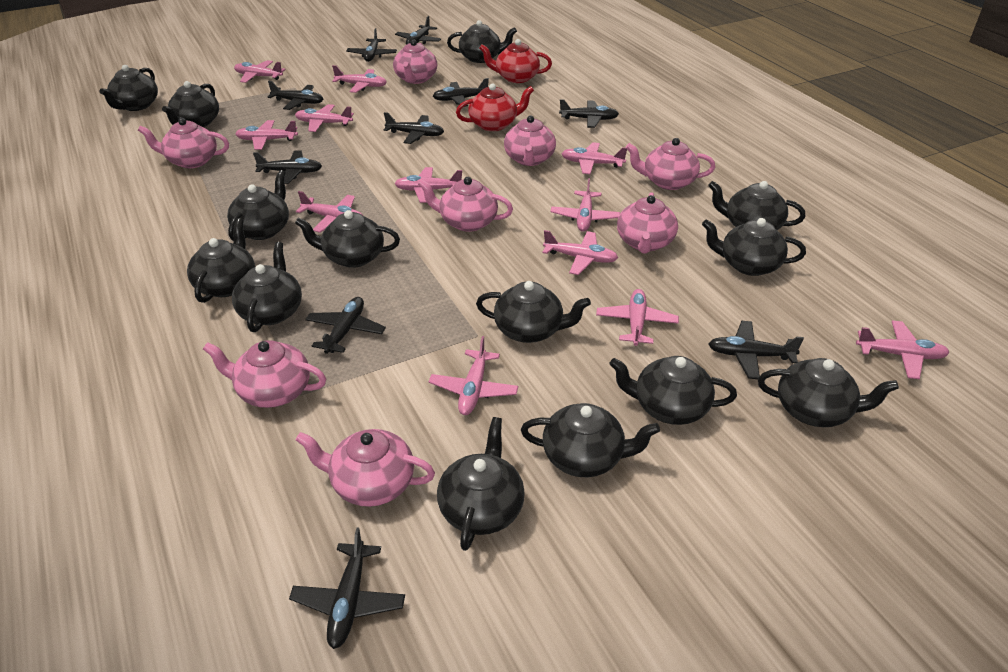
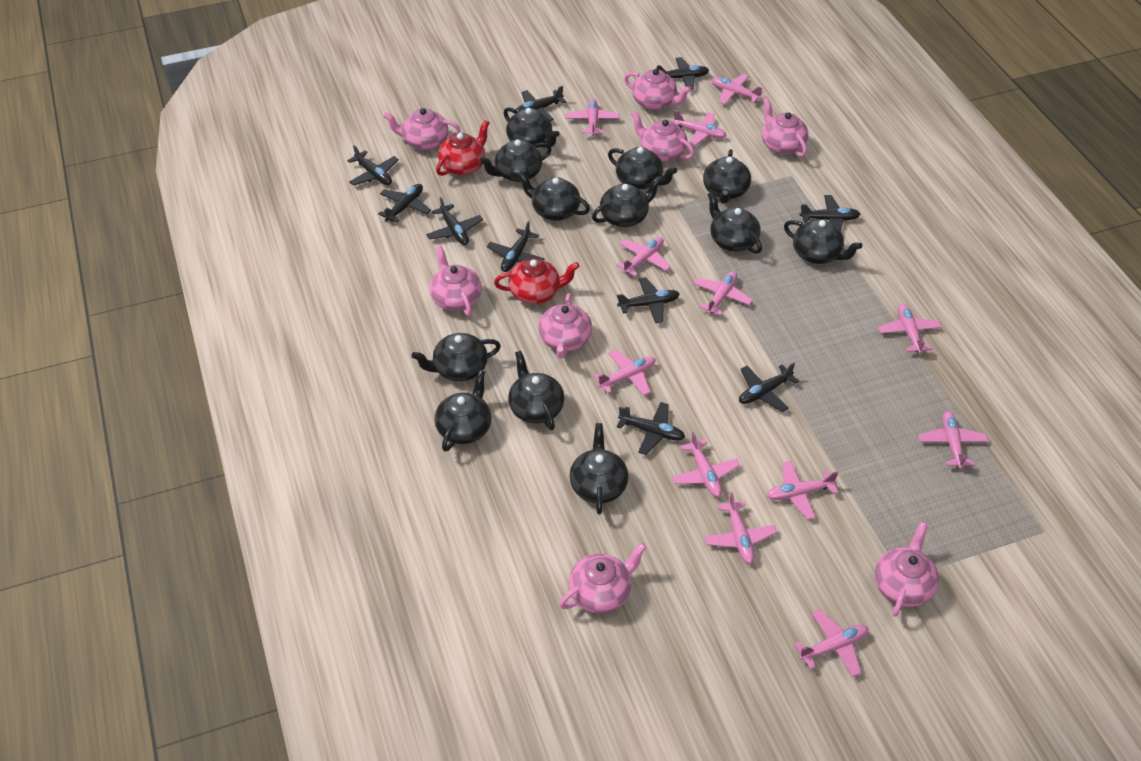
black teapot: [99,65,158,111] [162,81,219,127] [187,218,255,303] [227,170,289,241] [232,242,302,332] [295,210,400,268] [437,417,525,551] [447,20,517,63] [476,281,591,343] [521,403,660,477] [609,356,737,425] [702,218,806,276] [708,181,805,230] [758,358,899,427] = 14 -> [411,333,501,382] [435,370,492,452] [479,139,551,182] [504,107,559,148] [508,351,564,430] [518,171,590,221] [570,423,629,514] [592,176,662,227] [608,147,677,190] [703,149,751,204] [707,192,762,254] [784,219,862,264] = 12

